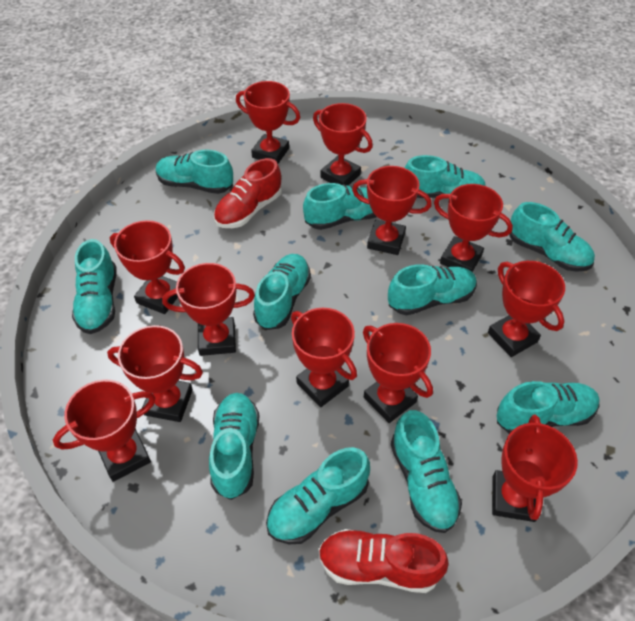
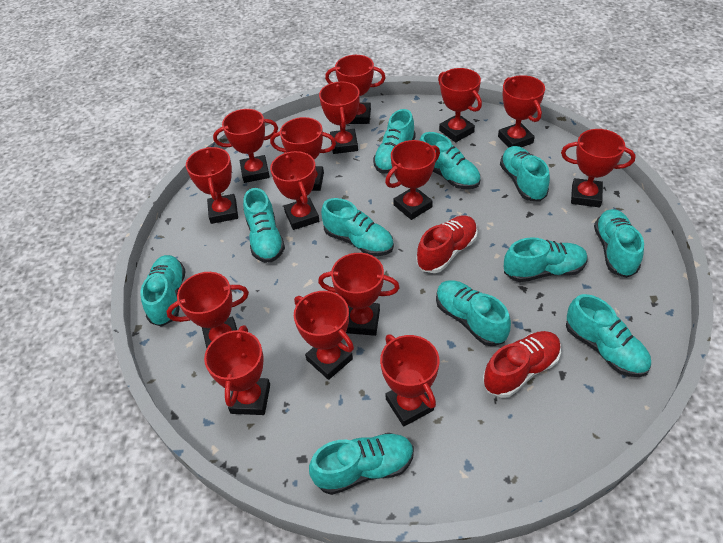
red trophy: [53,380,155,482] [107,325,203,422] [110,220,185,314] [162,263,255,356] [236,81,301,164] [291,308,357,407] [313,103,373,186] [352,166,432,255] [363,323,433,423] [434,184,513,272] [488,261,565,357] [492,415,578,522] = 12 -> [166,272,249,348] [186,147,238,224] [204,325,270,415] [213,109,278,183] [270,117,336,191] [270,151,319,230] [294,291,354,380] [318,253,400,336] [319,82,360,154] [325,55,386,124] [380,334,439,427] [385,140,440,220] [438,68,482,142] [498,75,545,148] [561,129,636,207] = 15

